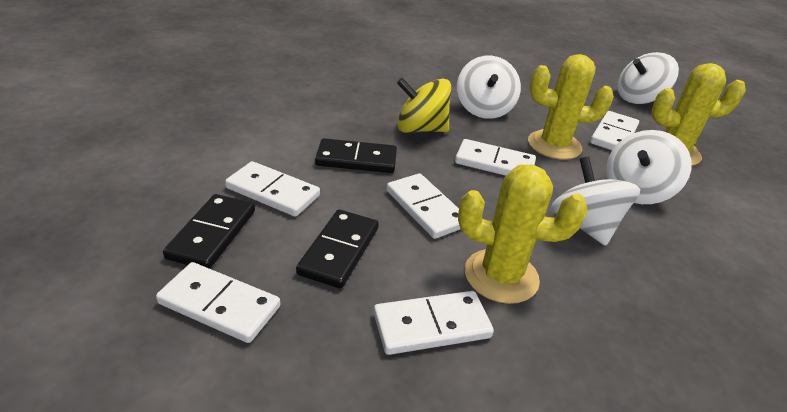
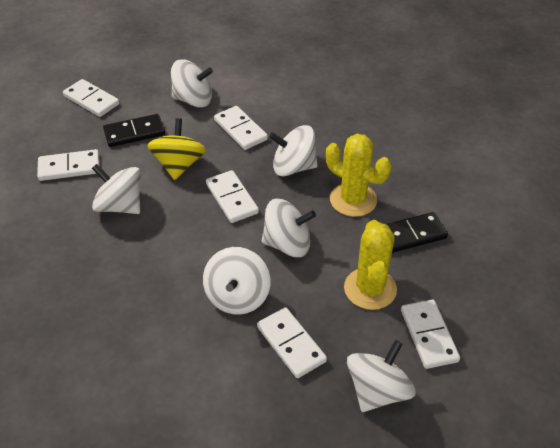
black domino: [163,194,255,269] [296,209,379,289] [315,138,397,173] = 3 -> [103,114,165,147] [386,212,448,253] = 2
white spinning top: [457,56,521,119] [551,156,640,246] [606,130,692,204] [617,52,679,104] = 4 -> [92,164,141,214] [171,59,213,107] [203,247,270,315] [262,199,316,257] [269,125,318,176] [347,340,416,412] = 6
yellow cactus: [458,164,587,304] [528,54,614,160] [652,63,746,166] = 3 -> [326,134,391,217] [344,220,397,310] = 2

